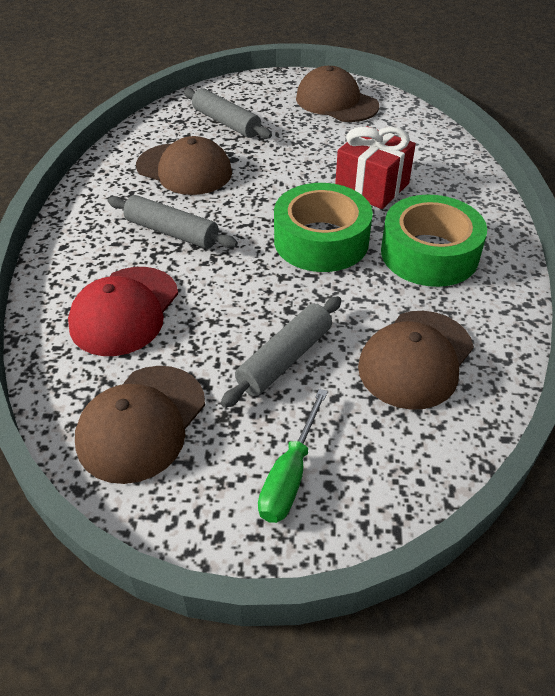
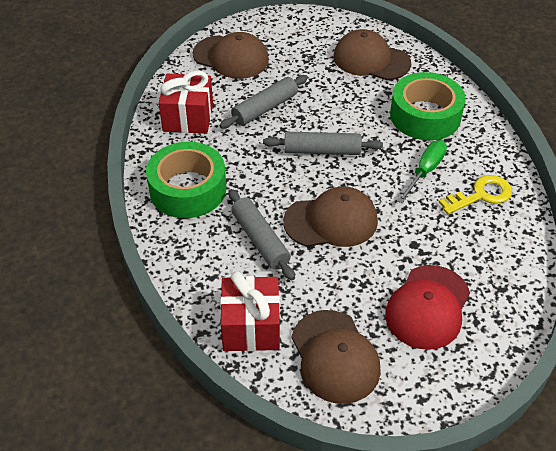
red gift: [335,126,416,209] = 1 -> [159,71,213,134] [220,271,280,351] = 2
yellow key: none = 0 -> [439,175,512,215] = 1

